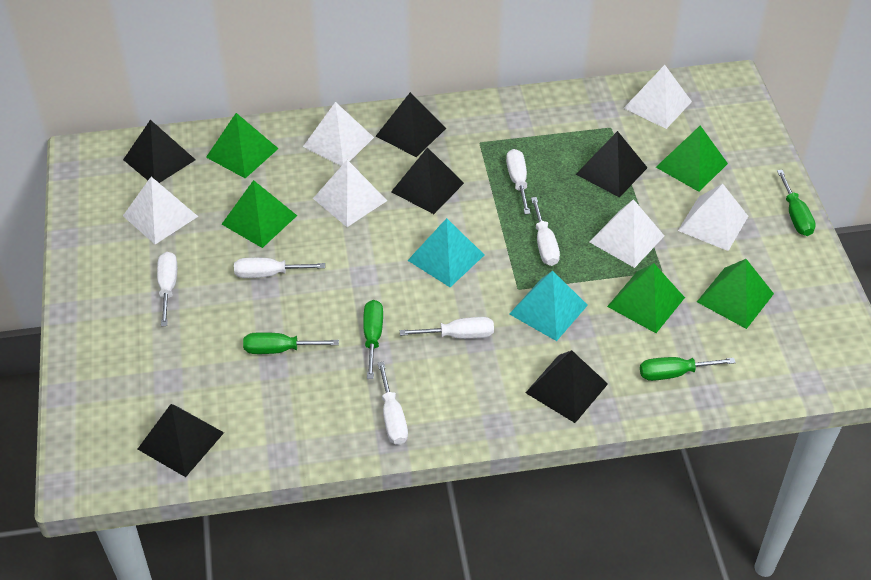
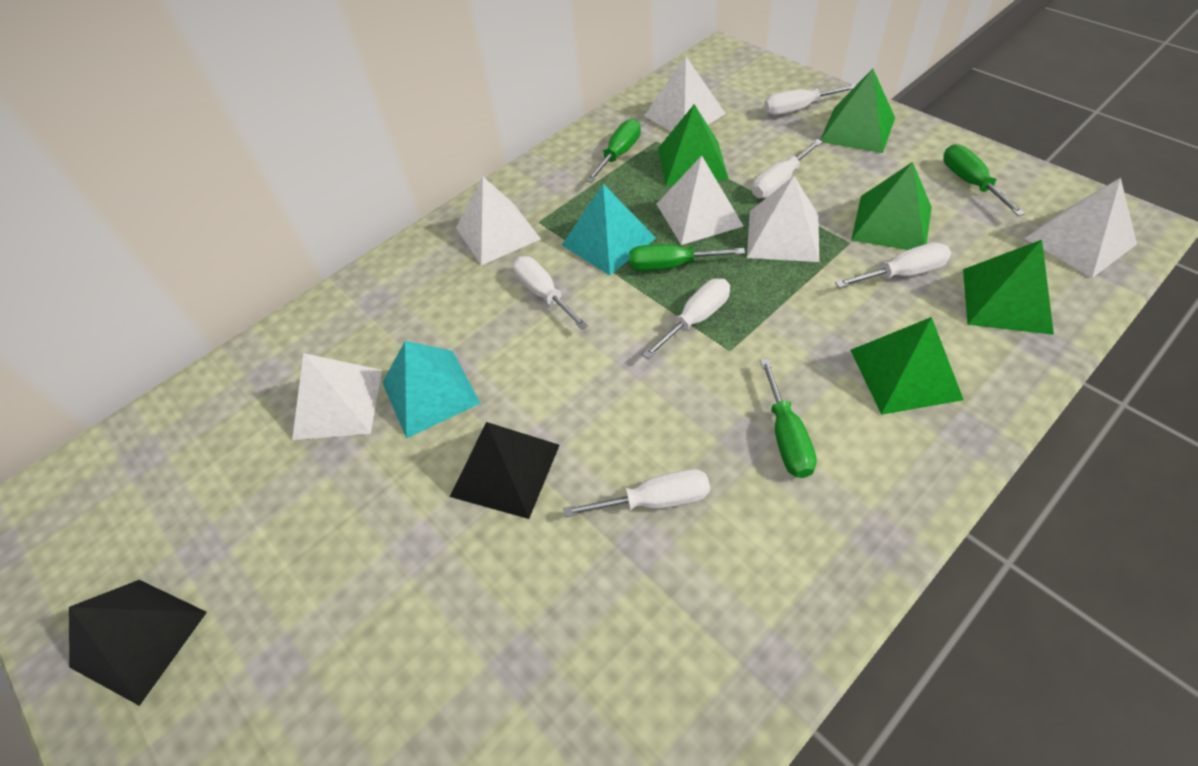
black pyramid: [123,120,196,183] [138,404,224,477] [376,92,446,157] [391,147,464,214] [526,350,608,423] [576,131,648,198] = 6 -> [69,580,207,706] [450,422,560,519] = 2

